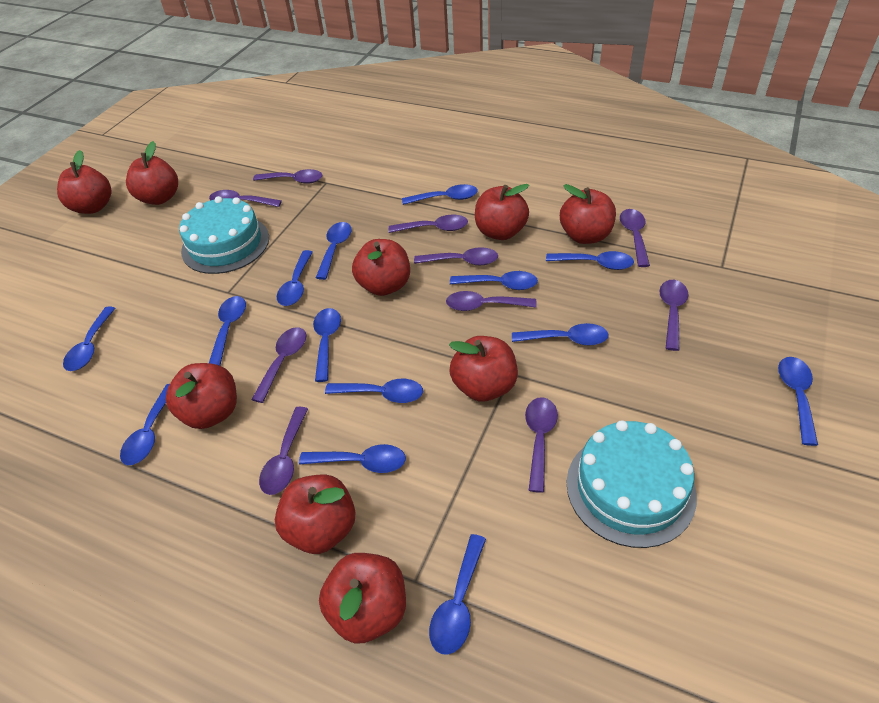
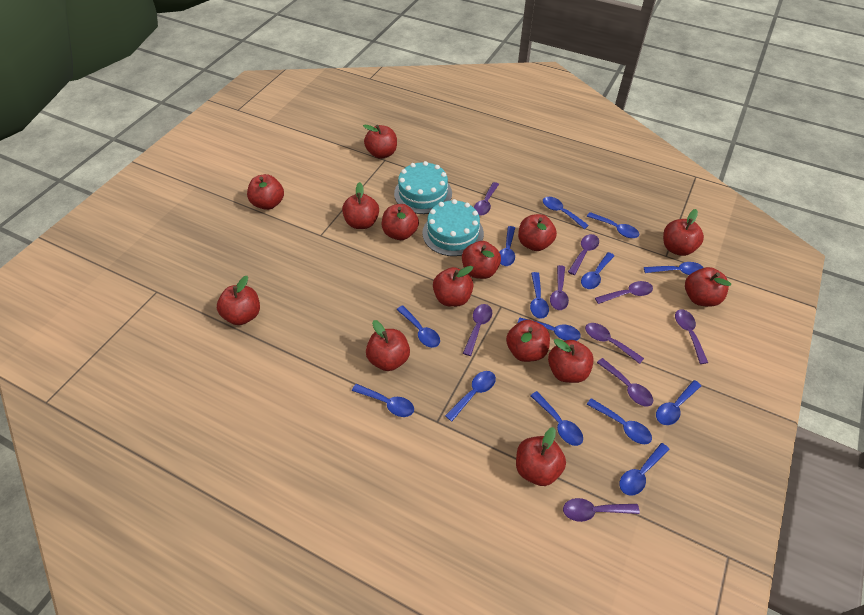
purple spoon: [209,190,282,207] [251,327,306,403] [253,169,322,184] [259,407,308,495] [389,215,468,233] [414,247,498,265] [446,291,537,311] [525,397,558,493] [620,209,650,267] [659,280,689,351] = 10 -> [463,304,492,356] [474,182,499,216] [550,265,569,310] [563,498,640,522] [568,234,599,275] [585,323,644,364] [595,281,653,304] [597,358,653,407] [675,309,708,364] = 9
red apple: [57,150,111,214] [126,141,178,205] [166,363,237,429] [275,474,356,554] [319,553,406,644] [352,239,410,296] [449,336,518,402] [475,184,529,240] [560,184,616,244] = 9 -> [217,276,260,325] [247,174,284,210] [342,182,379,229] [363,125,397,159] [366,320,410,371] [382,204,419,240] [433,266,474,307] [462,241,501,279] [506,320,550,362] [516,427,566,486] [518,214,557,251] [548,339,594,383] [663,209,704,256] [685,267,731,307] = 14

